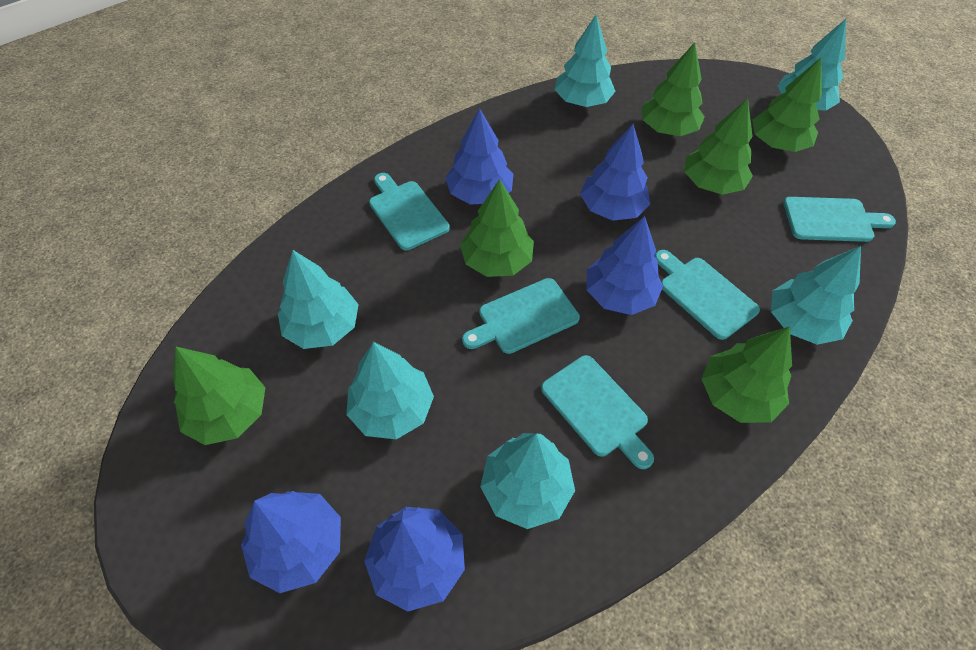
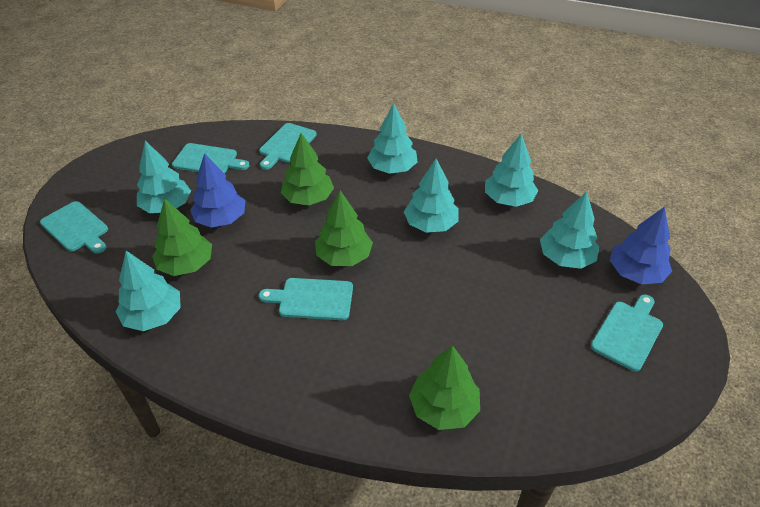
blue tree: [241,491,341,593] [364,507,465,611] [445,108,514,205] [580,124,650,221] [586,216,663,315] = 5 -> [190,153,245,228] [610,207,672,284] = 2
green tree: [173,347,266,445] [460,179,534,277] [642,42,705,136] [684,98,753,195] [701,327,792,423] [752,58,822,152] = 6 -> [152,198,212,276] [281,133,334,205] [315,191,373,266] [409,345,480,430] = 4

